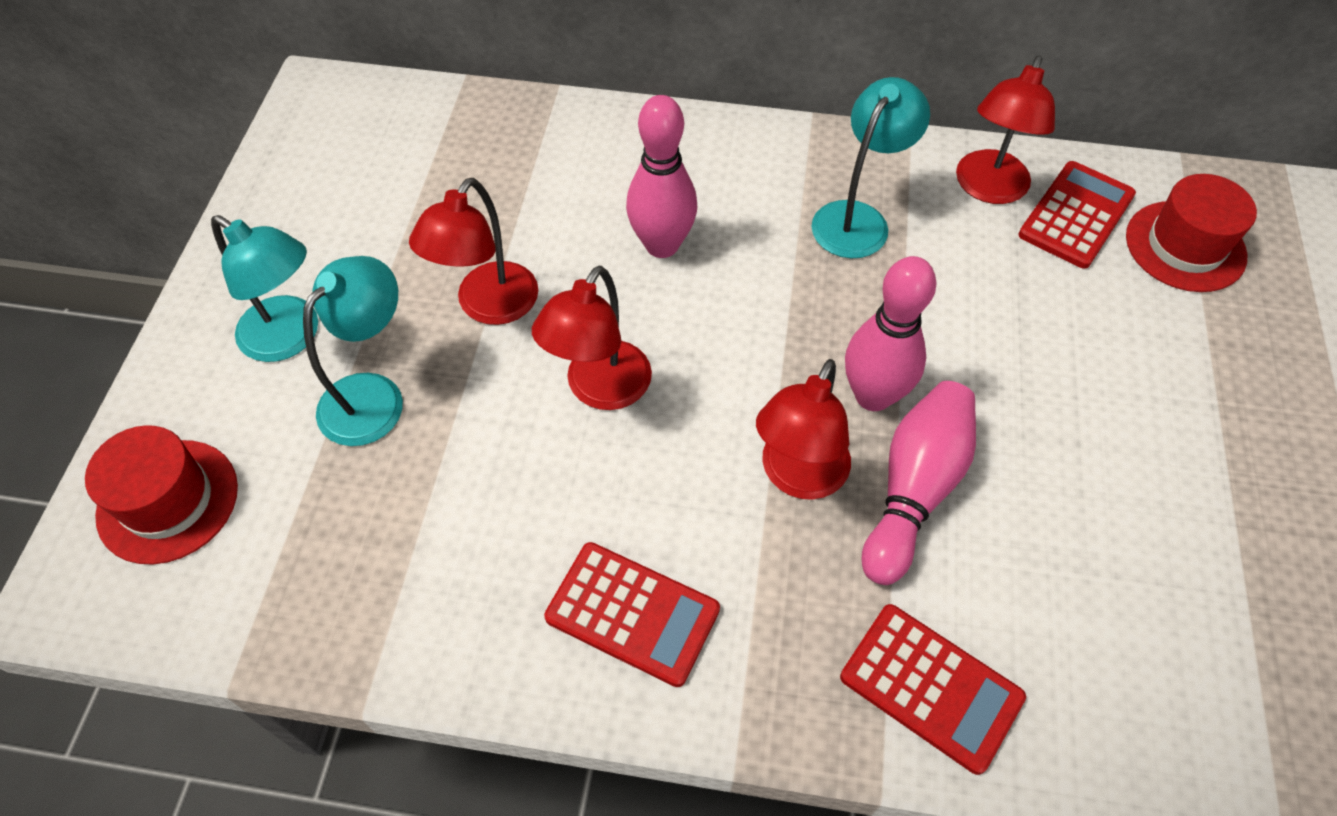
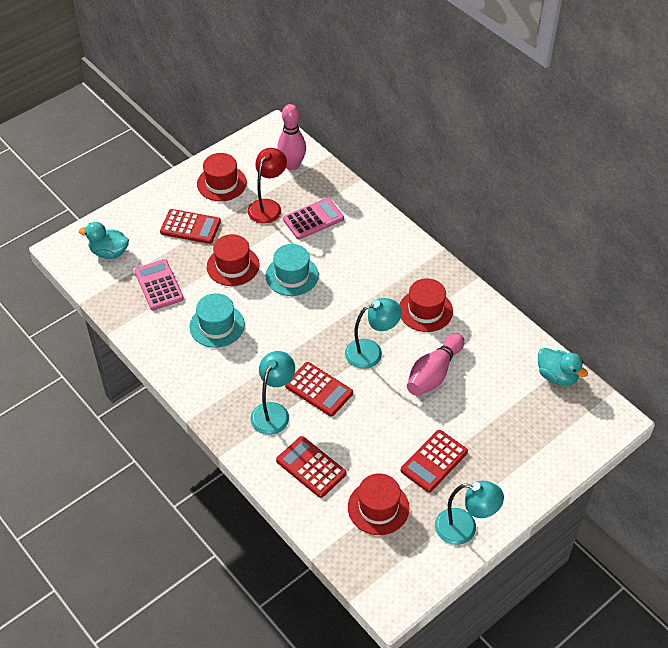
pink bowling pin: [626,95,697,258] [845,256,937,411] [862,381,976,585] = 3 -> [277,104,306,170] [407,333,464,396] = 2
pink calculator: none = 0 -> [134,259,184,310] [283,198,344,239] = 2
red calculator: [544,542,720,687] [840,604,1026,775] [1018,161,1136,269] = 3 -> [160,209,221,244] [276,436,346,498] [285,362,353,417] [401,430,468,492] = 4
red hat: [85,425,238,564] [1126,174,1257,292] = 2 -> [197,153,247,201] [207,234,260,286] [348,473,409,535] [399,278,453,332] = 4
red lamp: [409,178,538,325] [532,266,652,410] [756,359,851,500] [956,55,1055,204] = 4 -> [248,148,287,224] = 1
turquoise duck: none = 0 -> [79,222,129,259] [538,348,588,386] = 2
turquoise hat: none = 0 -> [190,293,245,348] [266,244,319,296] = 2

